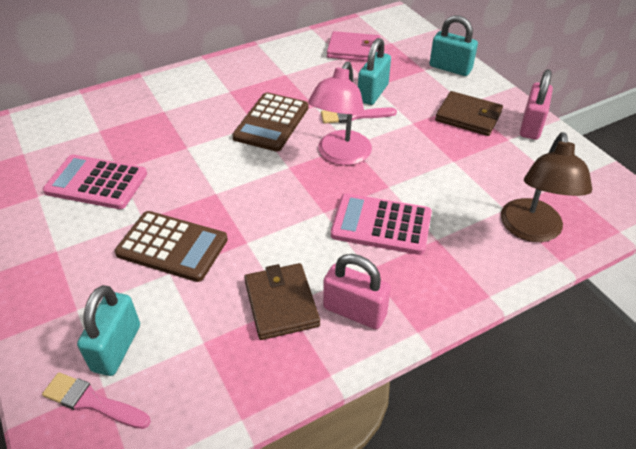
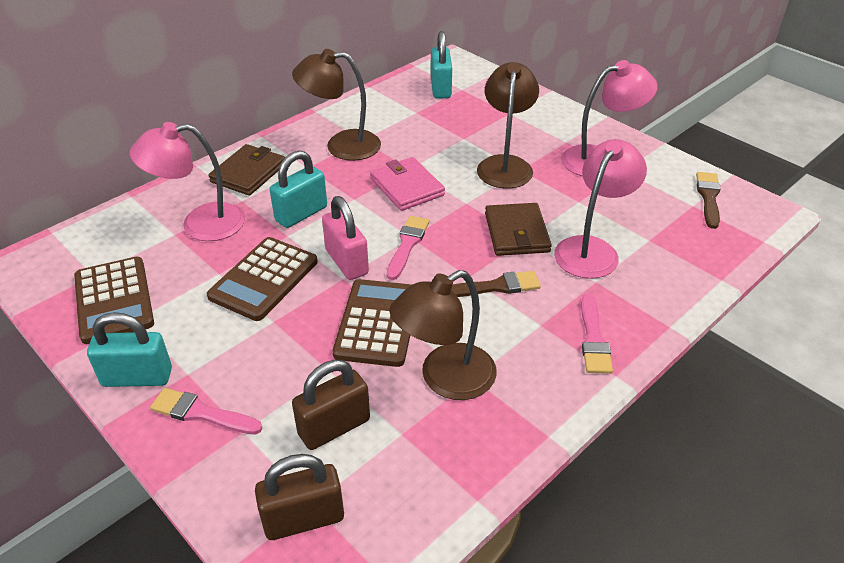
brown brush: none = 0 -> [451,271,541,297] [696,172,721,229] = 2
brown calculator: [115,211,228,282] [232,92,309,151] = 2 -> [74,257,154,344] [207,237,318,321] [332,279,412,367] = 3
brown lamp: [501,132,592,242] = 1 -> [292,49,381,161] [389,270,497,400] [477,62,539,188] = 3
brown padlock: none = 0 -> [255,454,344,540] [292,360,370,450] = 2
pink brush: [42,372,151,429] [321,107,397,124] = 2 -> [150,388,263,435] [387,216,429,280] [581,294,613,374] = 3
pink calculator: [43,154,147,209] [331,193,432,255] = 2 -> none = 0
pink lamp: [308,62,372,165] = 1 -> [130,122,245,241] [554,139,647,279] [561,60,658,176] = 3
pink padlock: [323,254,391,329] [520,69,553,140] = 2 -> [322,196,369,280] = 1

